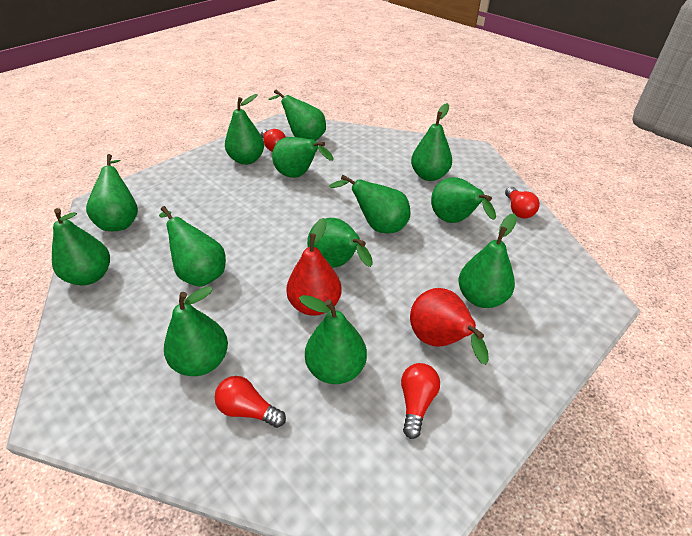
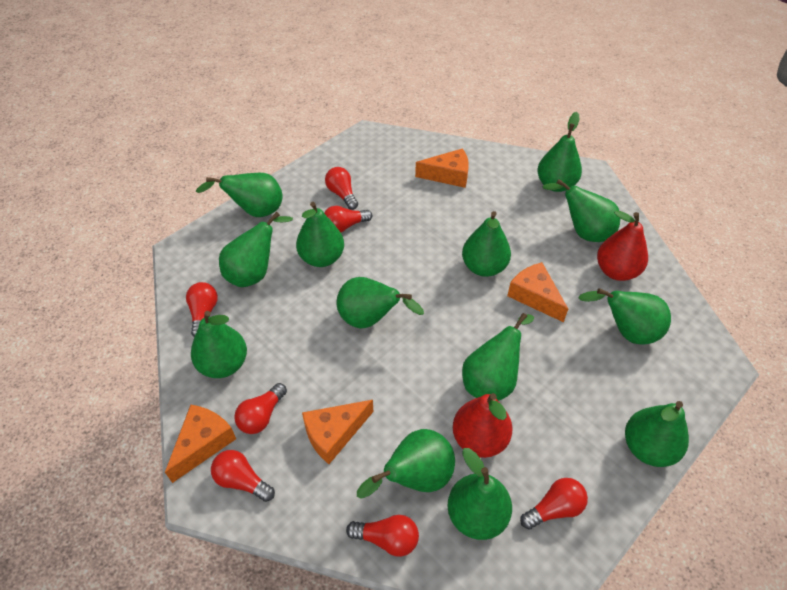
orange cheese: none = 0 -> [165,405,236,483] [302,400,373,464] [415,148,469,188] [507,262,568,322] = 4
red light bulb: [215,376,286,428] [261,129,286,152] [401,363,440,439] [505,187,540,218] = 4 -> [186,282,218,337] [211,450,275,502] [234,383,287,434] [324,206,372,232] [325,167,358,210] [346,515,419,557] [520,478,588,529] = 7

